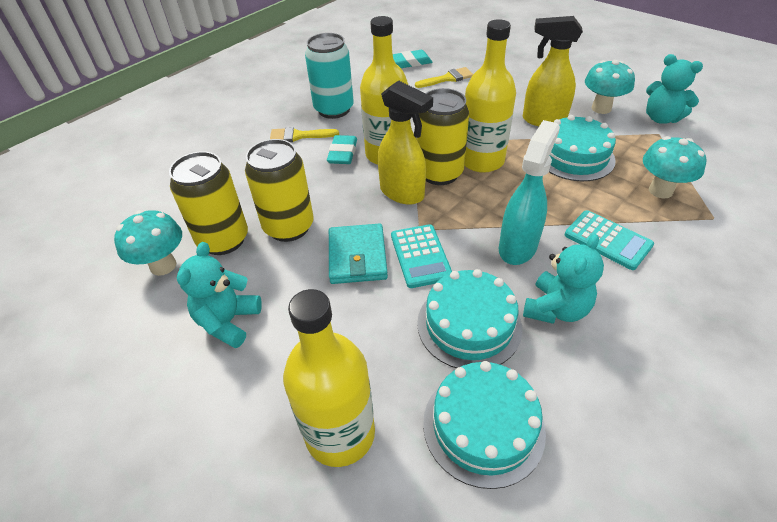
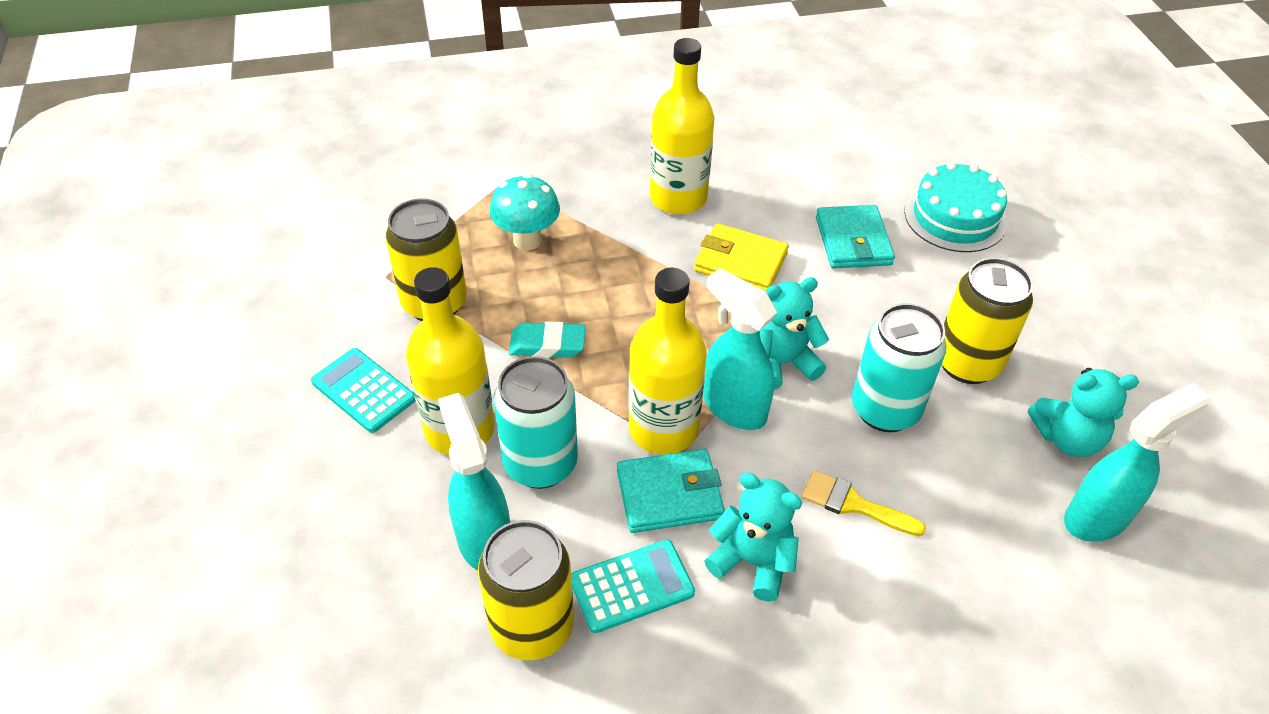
turquoise cake: [417,269,522,368] [423,361,546,489] [549,115,616,181] = 3 -> [904,162,1007,252] = 1
turquoise can: [305,33,354,119] = 1 -> [494,356,578,489] [852,303,947,432] = 2
turquoise eraser: [327,135,357,164] [393,50,433,68] = 2 -> [509,321,586,358] = 1
turquoise mushroom: [114,210,182,276] [585,60,635,114] [643,136,707,199] = 3 -> [490,174,560,250] = 1
turquoise spray bottle: [499,120,560,265] = 1 -> [438,393,510,571] [704,268,777,430] [1064,383,1210,542] = 3
turquoise wallet: [329,223,388,284] = 1 -> [617,449,725,533] [816,205,895,268] = 2
yellow brush: [270,127,339,142] [415,67,473,88] = 2 -> [802,470,926,536] = 1
yellow spray bottle: [378,81,433,205] [523,16,583,126] = 2 -> none = 0
yellow wallet: none = 0 -> [694,223,789,291] = 1

